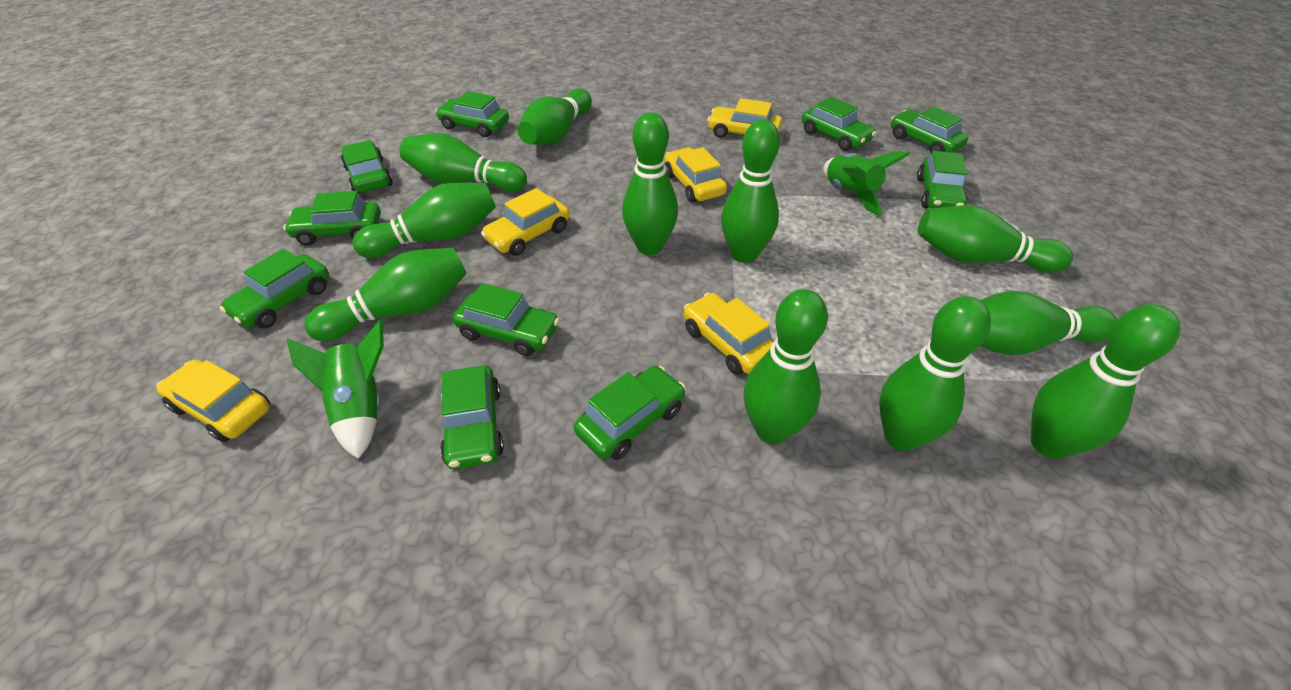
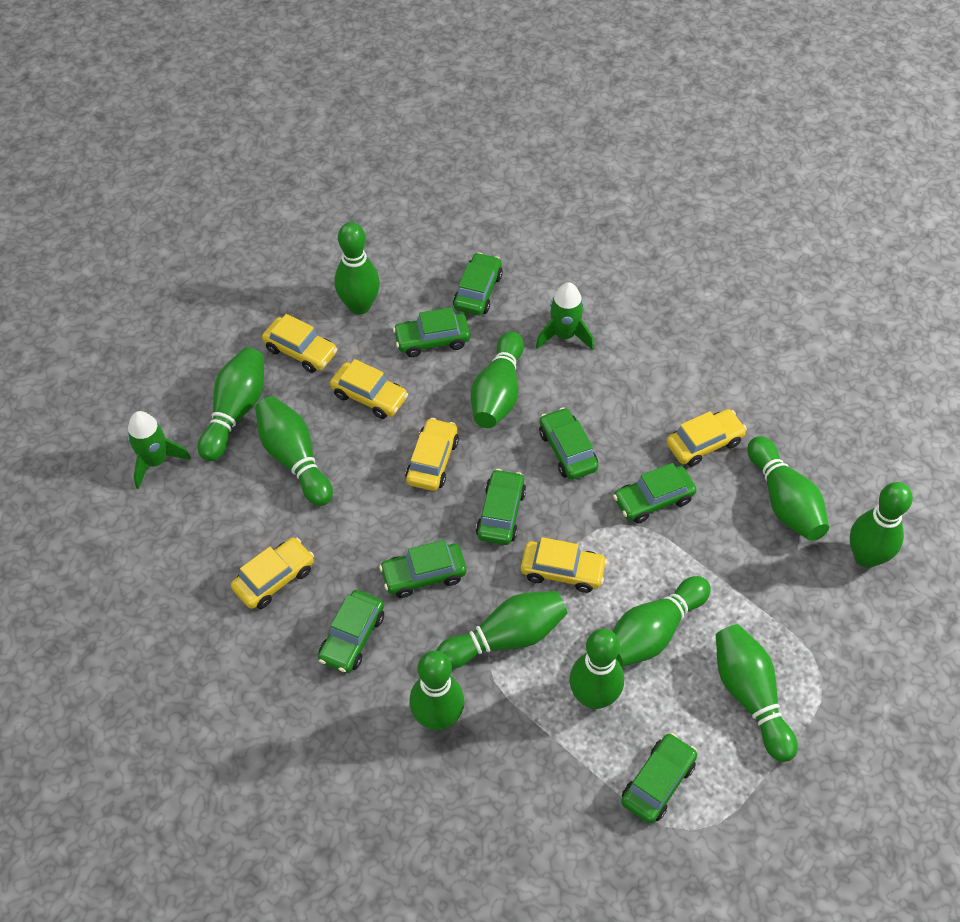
green car: [220,249,329,328] [284,191,381,245] [341,140,393,194] [435,91,509,137] [440,365,504,469] [453,283,559,356] [574,366,686,460] [802,97,876,151] [891,106,968,154] [917,151,968,208] = 10 -> [318,590,384,673] [379,540,467,598] [393,307,470,357] [453,252,503,316] [476,469,526,545] [539,407,598,480] [613,463,697,523] [621,733,697,824] = 8
yellow car: [156,360,270,442] [481,188,570,256] [664,147,727,202] [684,293,774,375] [707,98,782,138] = 5 -> [231,538,314,609] [262,314,337,373] [330,359,408,419] [405,418,459,491] [521,537,607,593] [666,409,747,467] = 6

